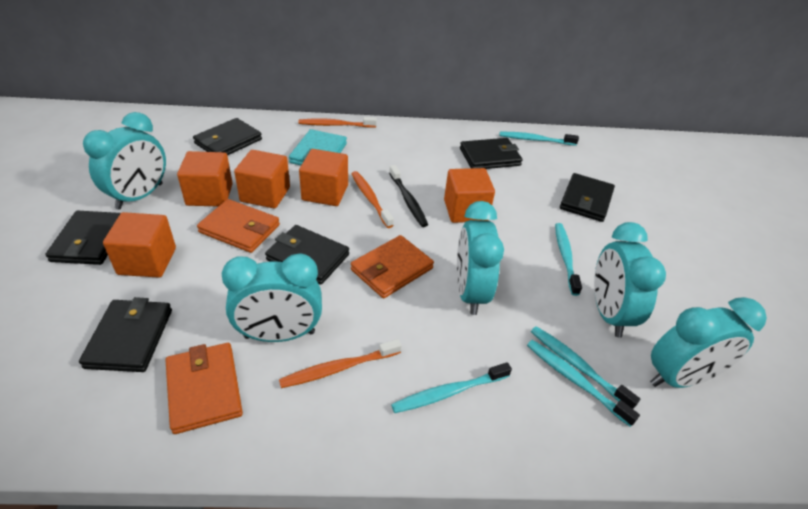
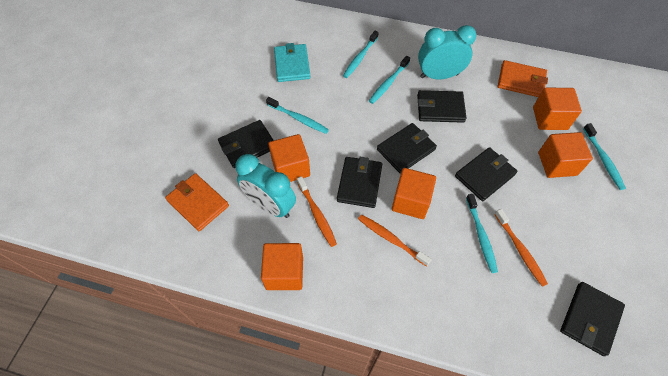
black toothbrush: [389,165,428,227] = 1 -> none = 0
orange wallet: [165,343,243,434] [197,199,280,253] [351,235,434,299] = 3 -> [165,173,229,231] [498,60,548,97] = 2
turquoise clock: [83,112,166,210] [222,253,322,342] [457,201,504,315] [594,222,666,337] [650,297,767,388] = 5 -> [235,154,296,218] [418,25,477,79] = 2

